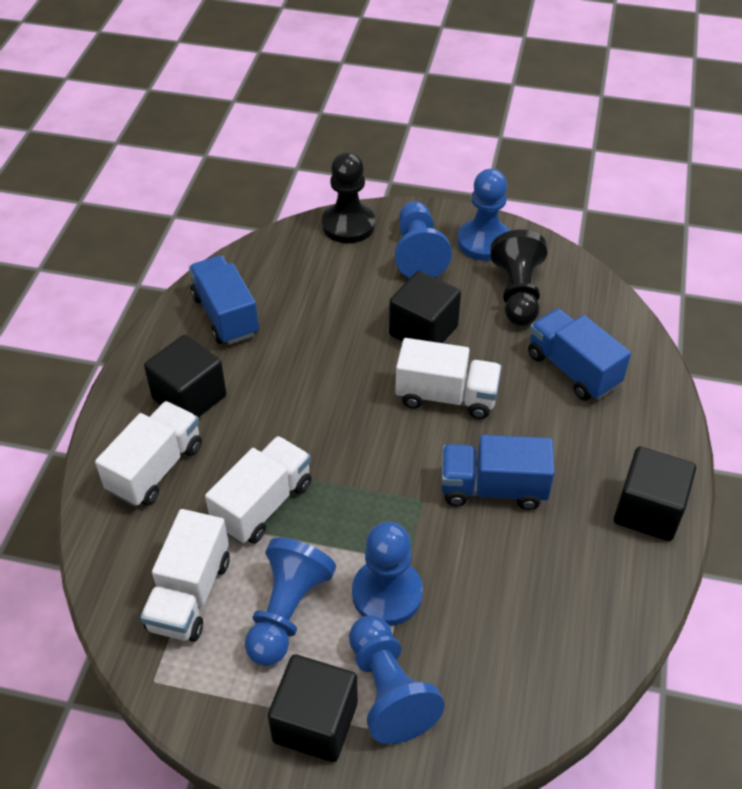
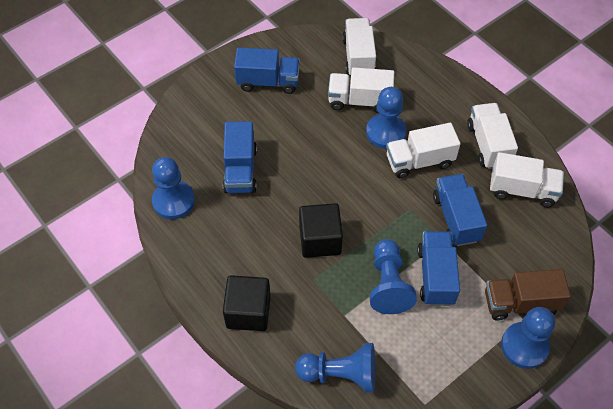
black cube: [144,335,226,418] [268,654,358,762] [389,271,461,343] [614,446,696,541] = 4 -> [223,275,271,331] [299,203,343,258] = 2
black pawn: [322,152,375,243] [490,230,547,326] = 2 -> none = 0
blue truck: [189,255,259,345] [441,435,555,510] [528,308,631,401] = 3 -> [223,121,257,193] [234,47,300,94] [417,231,460,306] [433,174,487,246] = 4
brown truck: none = 0 -> [485,269,571,320] = 1
white truck: [95,401,202,507] [140,509,230,642] [205,436,312,544] [395,338,502,419] = 4 -> [328,67,394,113] [342,18,376,75] [386,123,460,178] [467,103,518,169] [490,152,564,207] = 5

